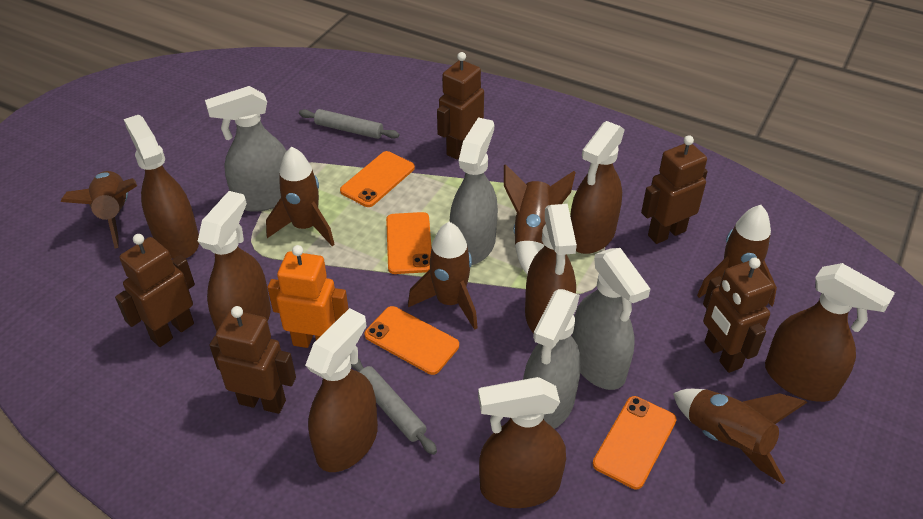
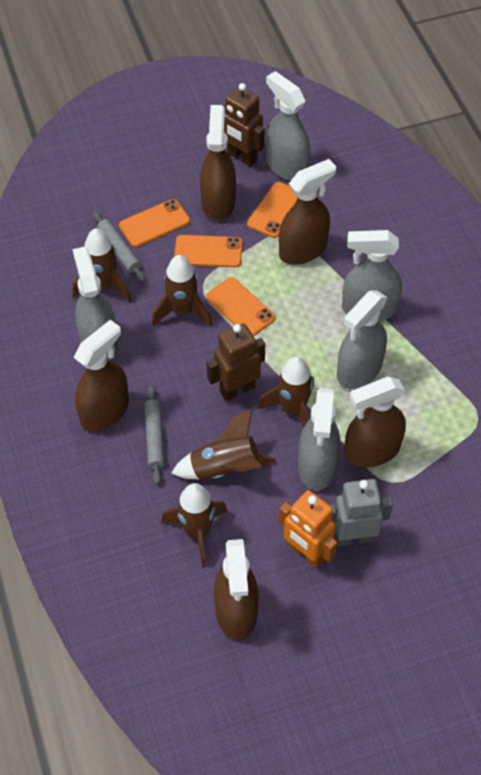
brown robot: [115,234,195,347] [209,306,296,414] [437,52,484,160] [641,135,708,244] [703,257,774,373] = 5 -> [207,324,265,401] [222,83,265,167] = 2
brown rocket: [61,171,137,249] [266,146,335,246] [408,222,478,330] [504,164,576,275] [673,389,807,484] [697,205,777,306] = 6 -> [72,228,132,303] [152,255,213,327] [161,483,228,568] [171,409,276,480] [257,357,314,428] = 5
brown spray bottle: [124,115,199,259] [198,191,271,331] [305,308,378,472] [478,377,566,508] [525,204,577,334] [570,121,625,254] [765,263,895,402] = 7 -> [74,320,129,432] [200,105,236,221] [214,539,259,640] [279,159,336,265] [344,376,406,468] = 5
grey robot: none = 0 -> [328,479,393,546] = 1
grey spray bottle: [205,86,287,212] [449,117,498,265] [523,289,581,429] [572,248,650,390] = 4 -> [73,247,118,361] [266,71,310,181] [298,388,340,491] [337,290,388,389] [342,230,402,321] = 5

